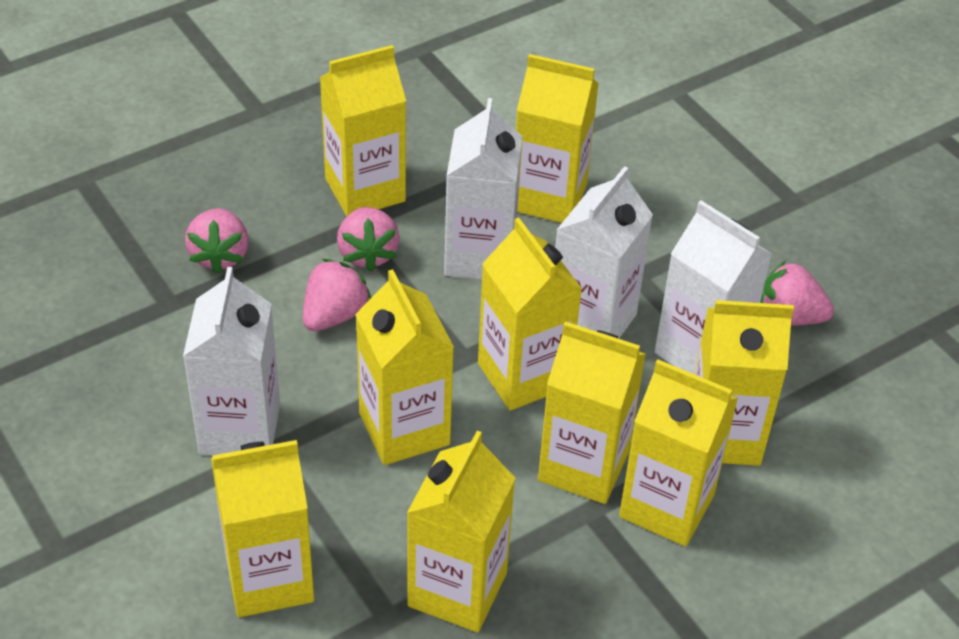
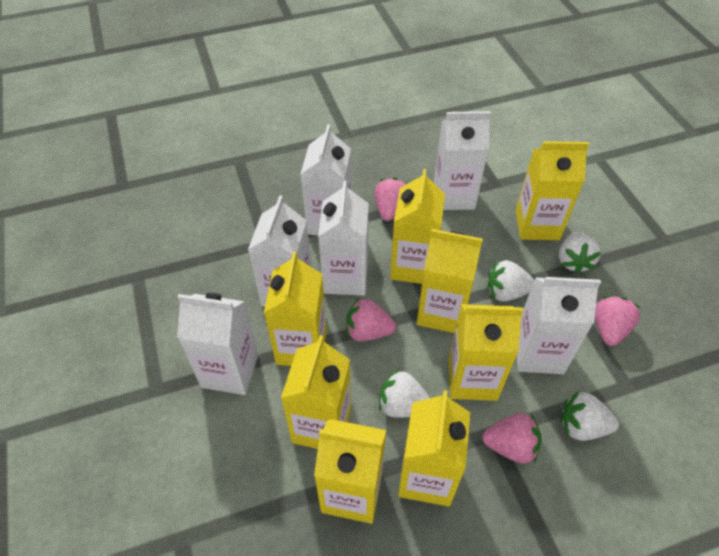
white carton: [183,267,280,455] [444,98,522,280] [555,166,653,339] [654,200,772,374] = 4 -> [177,293,258,395] [248,195,311,307] [300,124,352,236] [318,181,369,296] [434,111,491,210] [517,277,601,374] = 6
white strawberry: none = 0 -> [379,369,430,418] [487,260,535,302] [559,232,601,274] [560,391,619,441] = 4
yellow carton: [211,440,314,617] [320,45,406,216] [355,269,454,465] [407,431,515,632] [478,218,582,411] [516,54,599,223] [538,321,646,504] [619,359,738,546] [694,300,794,466] = 9 -> [264,252,327,366] [281,335,351,449] [314,419,386,524] [390,169,445,284] [398,390,470,507] [417,229,483,333] [448,304,523,401] [516,141,589,240] = 8

